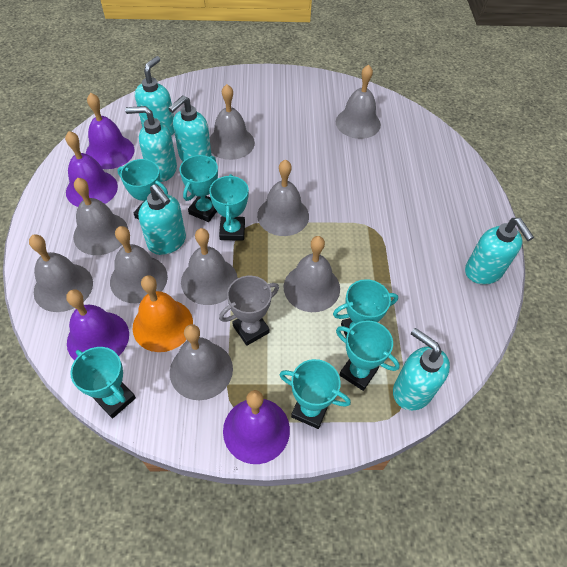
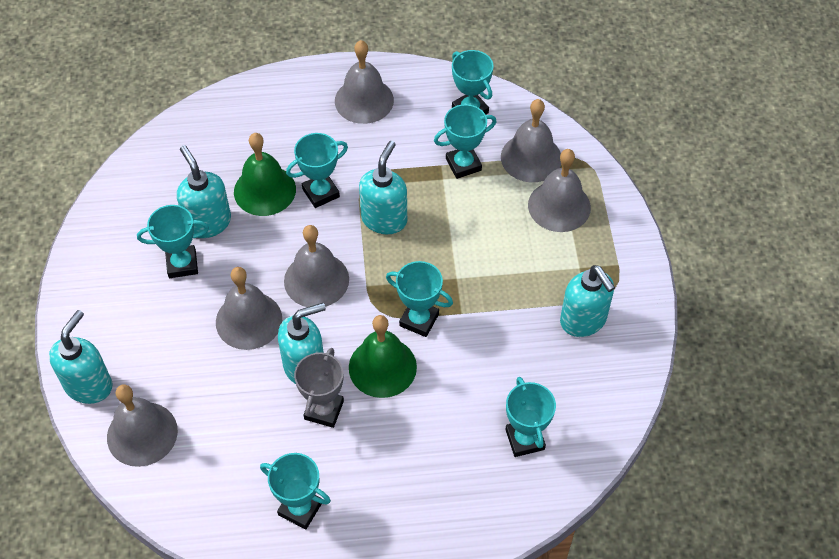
green bell: none = 0 -> [234,133,296,216] [349,315,417,398] = 2
grey bell: [29,235,93,312] [73,178,128,255] [110,226,168,303] [170,324,233,400] [181,228,238,305] [210,84,255,160] [257,159,309,236] [283,236,340,312] [336,64,381,139] = 9 -> [107,384,178,467] [216,267,282,350] [284,225,349,307] [335,40,394,124] [501,99,561,182] [528,149,591,232] = 6
orange bell: [133,275,193,352] = 1 -> none = 0
purple bell: [65,131,118,207] [66,290,129,361] [86,93,134,169] [223,390,290,464] = 4 -> none = 0
turquoise soap dispenser: [125,106,177,182] [135,56,174,135] [138,184,186,255] [168,95,212,161] [393,328,450,410] [465,218,534,284] = 6 -> [49,310,113,404] [177,145,231,238] [278,303,326,384] [359,141,407,234] [560,265,615,337] = 5

